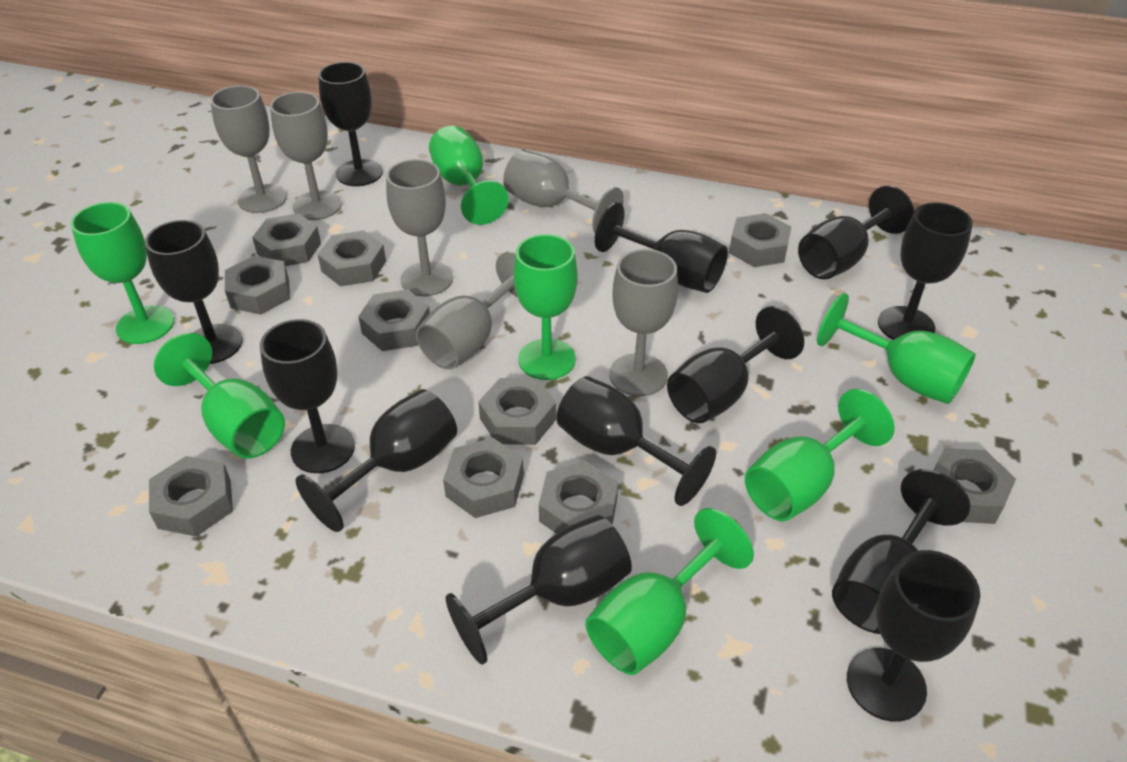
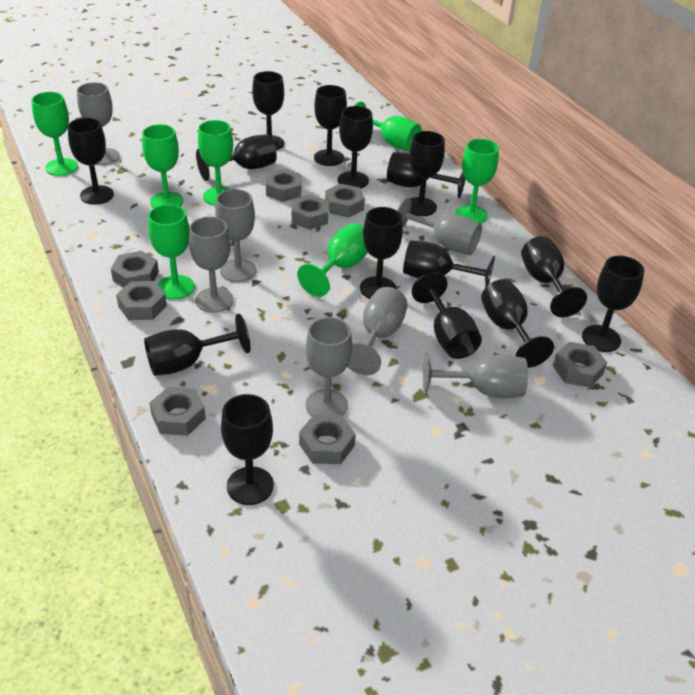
black goblet: [145,220,243,364] [260,319,355,473] [295,389,457,532] [318,62,383,186] [446,515,632,665] [557,376,716,506] [595,202,728,293] [667,306,804,423] [798,186,914,280] [832,469,971,634] [847,550,980,722] [878,203,973,340] = 12 -> [68,118,114,205] [144,314,250,376] [196,134,277,181] [221,394,274,505] [252,71,284,150] [314,85,347,166] [338,106,373,189] [360,207,403,299] [387,152,466,198] [403,240,495,288] [409,131,445,216] [412,272,482,359] [481,279,554,368] [521,236,587,317] [582,256,644,352] = 15
grey goblet: [210,85,287,213] [270,92,342,220] [386,159,453,296] [416,252,517,369] [503,150,624,233] [609,249,678,396] = 6 -> [77,82,120,165] [189,217,233,313] [215,189,256,282] [306,317,352,416] [347,287,408,375] [397,197,482,255] [423,352,528,398] = 7
grey nut: [149,456,233,537] [225,256,290,315] [252,213,321,266] [317,231,386,287] [358,290,430,351] [443,438,524,518] [478,378,556,445] [539,461,618,533] [729,213,791,267] [934,448,1016,524] = 10 -> [111,251,159,288] [116,281,167,320] [150,387,206,436] [266,169,302,202] [292,194,328,230] [299,414,356,464] [325,184,365,217] [553,342,607,388] = 8

